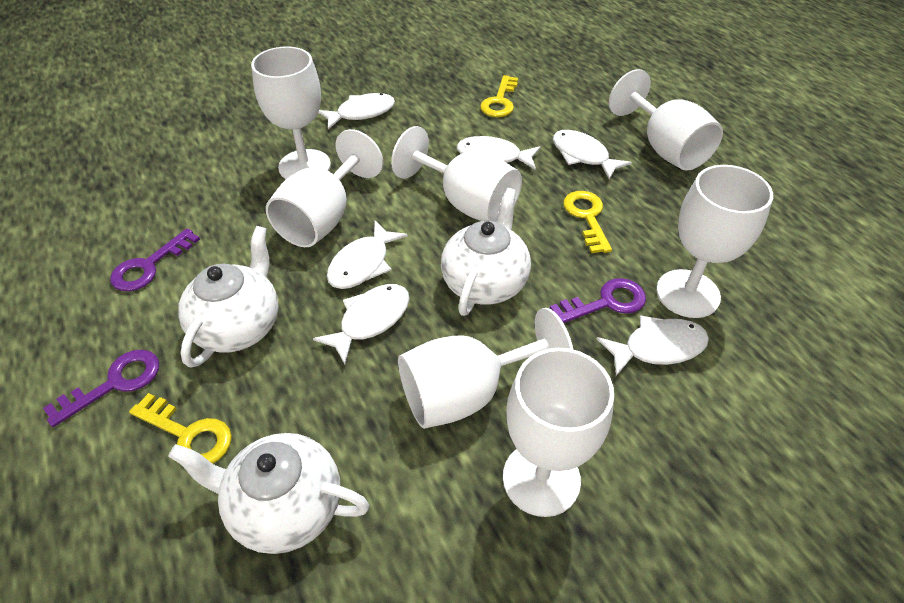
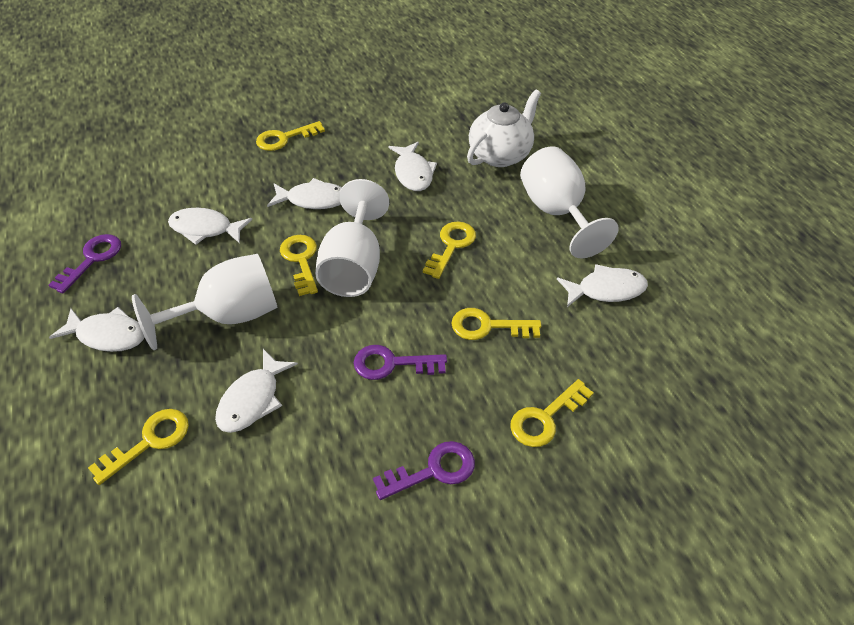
white goblet: [251,46,331,179] [266,129,383,247] [391,126,522,222] [398,308,573,429] [503,348,614,517] [609,69,723,171] [656,165,773,318] = 7 -> [132,254,278,350] [315,179,389,297] [520,146,619,258] = 3
white teapot: [168,433,370,554] [178,226,279,368] [441,188,531,316] = 3 -> [467,90,541,167] = 1
yellow key: [129,393,232,464] [480,75,518,117] [563,191,612,253] = 3 -> [88,409,189,485] [256,121,325,151] [280,235,318,296] [423,222,476,279] [451,308,541,340] [510,379,594,447] = 6

